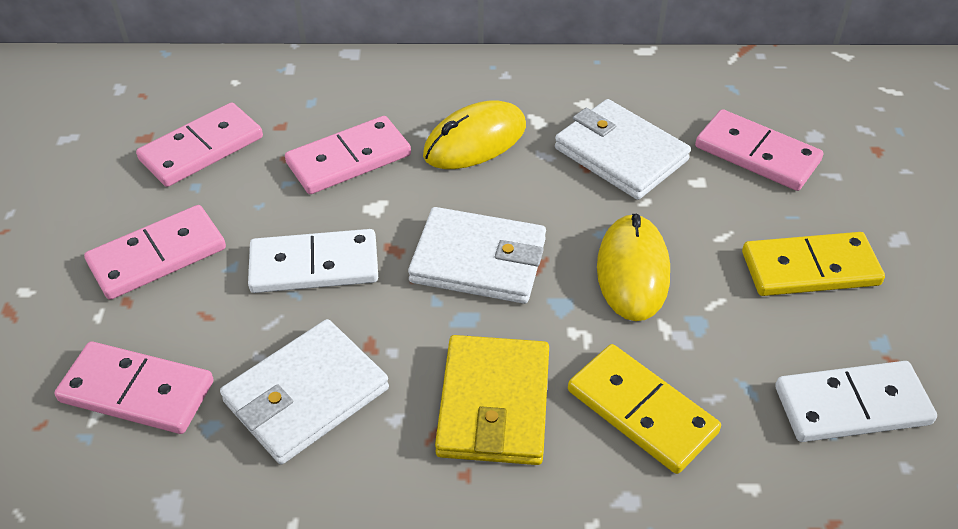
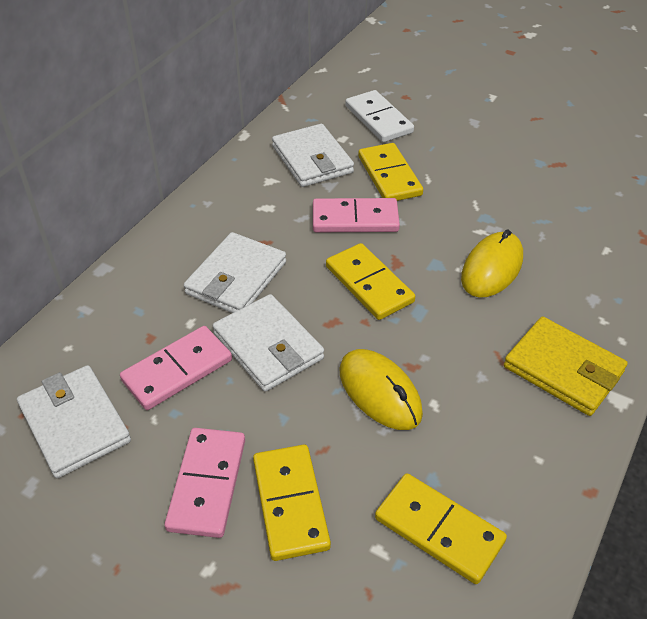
pink domino: [55,341,214,434] [84,205,226,300] [136,103,263,187] [285,116,411,194] [695,109,823,191] = 5 -> [120,326,232,410] [165,428,245,538] [313,198,400,232] = 3
white domino: [248,229,378,293] [775,361,937,442] = 2 -> [345,90,414,142] = 1
white wallet: [220,319,389,464] [408,207,546,304] [555,99,691,200] = 3 -> [17,365,131,478] [184,232,286,313] [213,294,324,392] [272,124,354,187] = 4
yellow domino: [568,344,721,474] [742,232,885,296] = 2 -> [253,444,331,561] [326,243,415,320] [358,143,423,201] [375,473,507,584] = 4

